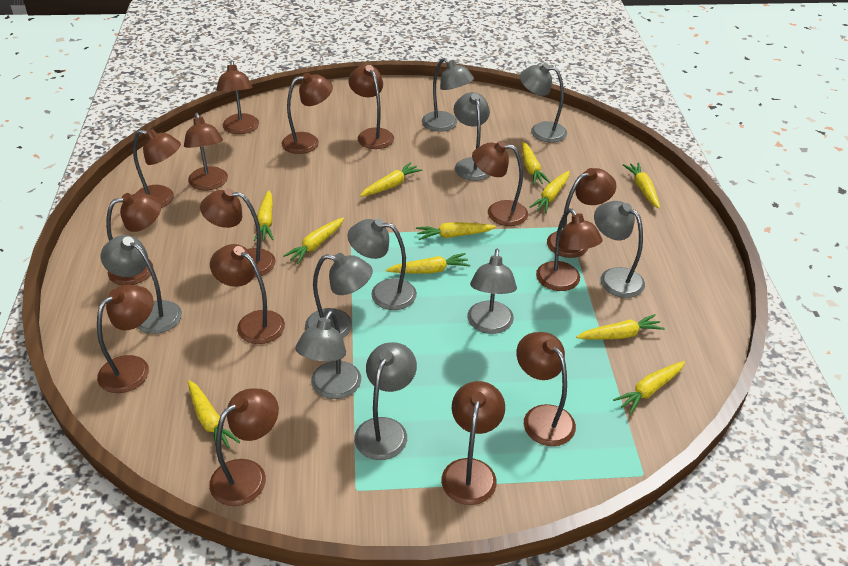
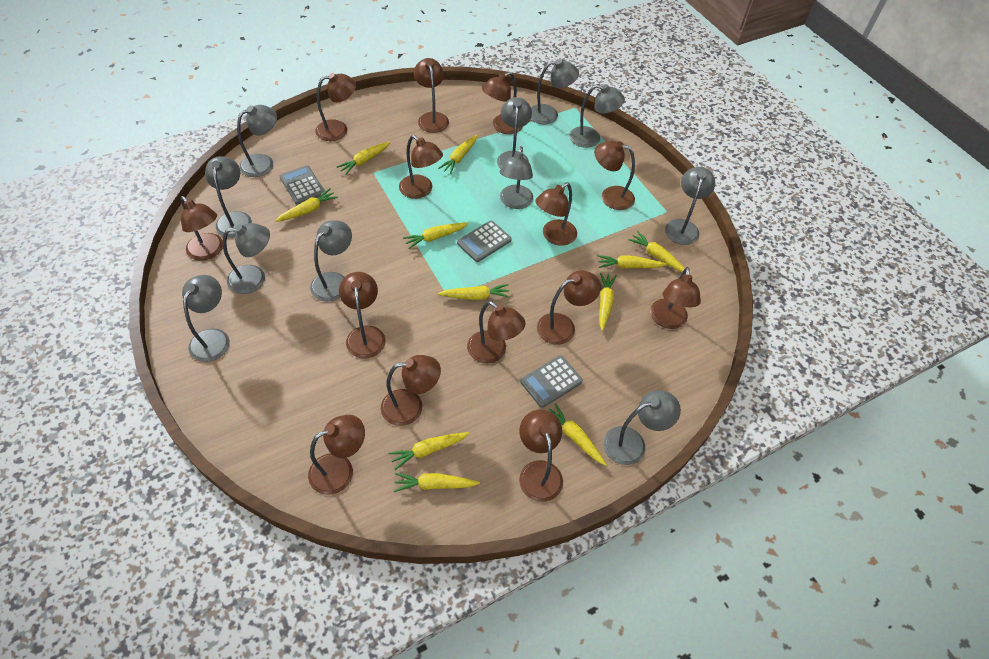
brown lamp: [97,285,153,393] [106,193,162,285] [133,129,181,208] [184,113,228,191] [200,189,276,278] [209,389,279,506] [210,244,285,344] [216,60,259,134] [281,73,333,154] [348,65,394,149] [441,381,505,505] [472,141,528,226] [516,332,576,446] [536,208,603,291] [547,168,616,258] = 15 -> [181,196,223,261] [308,415,365,495] [315,73,356,141] [339,272,386,358] [381,355,441,426] [399,135,443,199] [414,58,449,133] [467,301,526,363] [482,72,523,134] [519,409,563,502] [535,183,577,246] [537,270,601,344] [594,141,635,210] [650,267,701,329] = 14
grey calculator: none = 0 -> [280,165,325,205] [457,221,512,262] [520,355,583,408] = 3
grey lamp: [101,235,182,334] [295,310,361,399] [305,253,373,338] [347,218,417,310] [354,342,417,460] [422,58,474,132] [454,92,490,181] [467,249,517,334] [520,63,567,143] [594,201,645,298] = 10 -> [182,275,230,362] [205,156,252,238] [223,223,270,294] [237,105,277,177] [310,220,352,302] [497,97,532,169] [500,146,533,209] [531,59,579,125] [569,84,625,148] [603,390,681,465] [665,167,715,245] = 11

